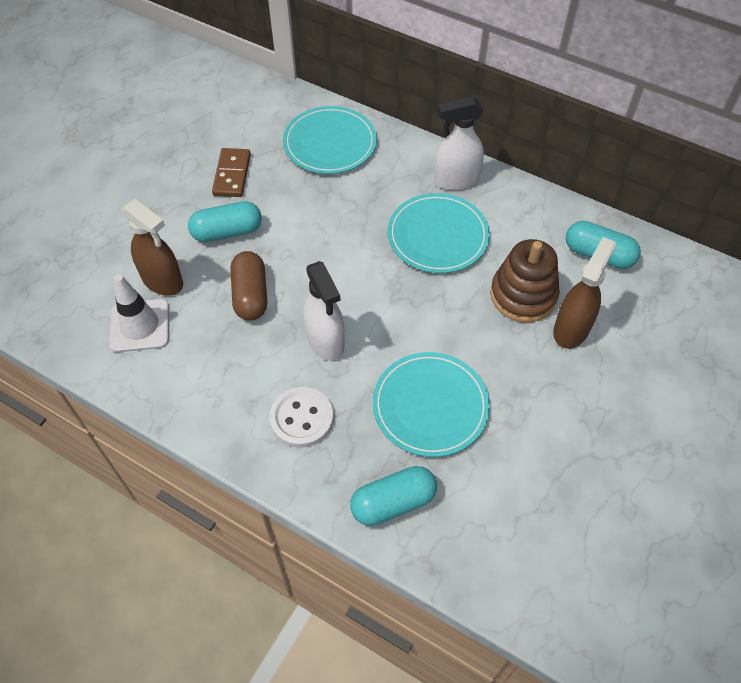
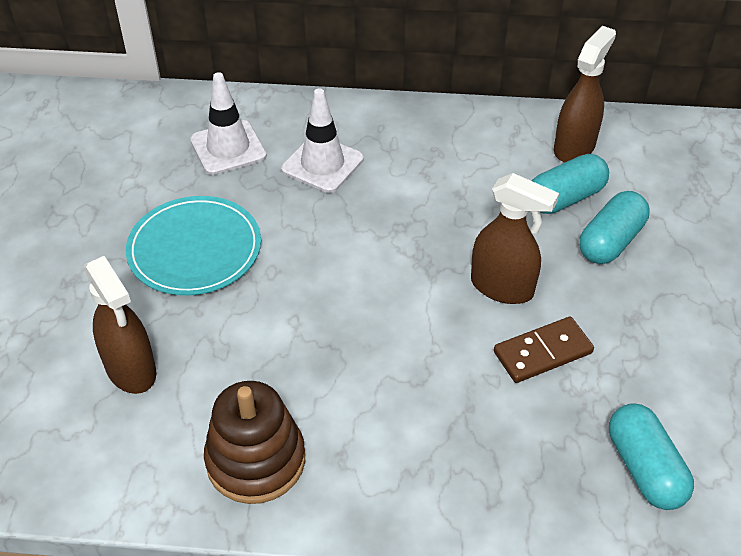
brown capsule: [231,251,267,321] = 1 -> none = 0
brown spray bottle: [121,199,183,296] [553,237,616,349] = 2 -> [84,256,156,394] [471,173,559,304] [554,26,616,162] = 3
turquoise plate: [283,106,377,174] [373,352,490,457] [388,193,490,273] = 3 -> [126,196,261,295] = 1
white button: [270,387,333,447] = 1 -> none = 0
white spray bottle: [304,261,345,361] [434,97,484,190] = 2 -> none = 0
white traffic cone: [109,274,169,352] = 1 -> [190,72,267,175] [281,88,364,193] = 2

